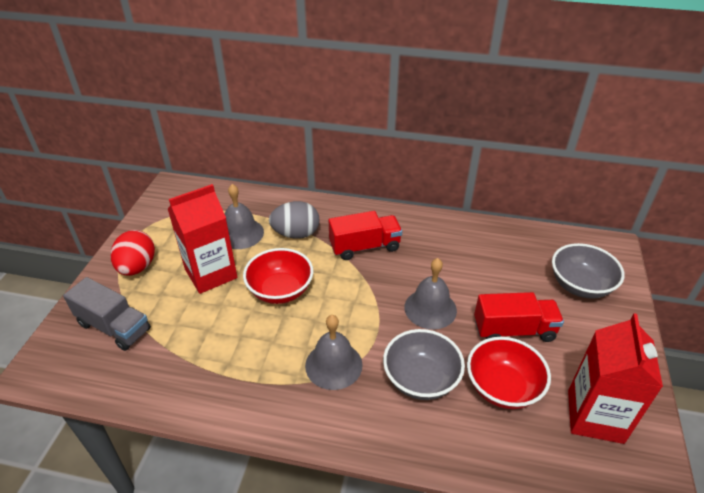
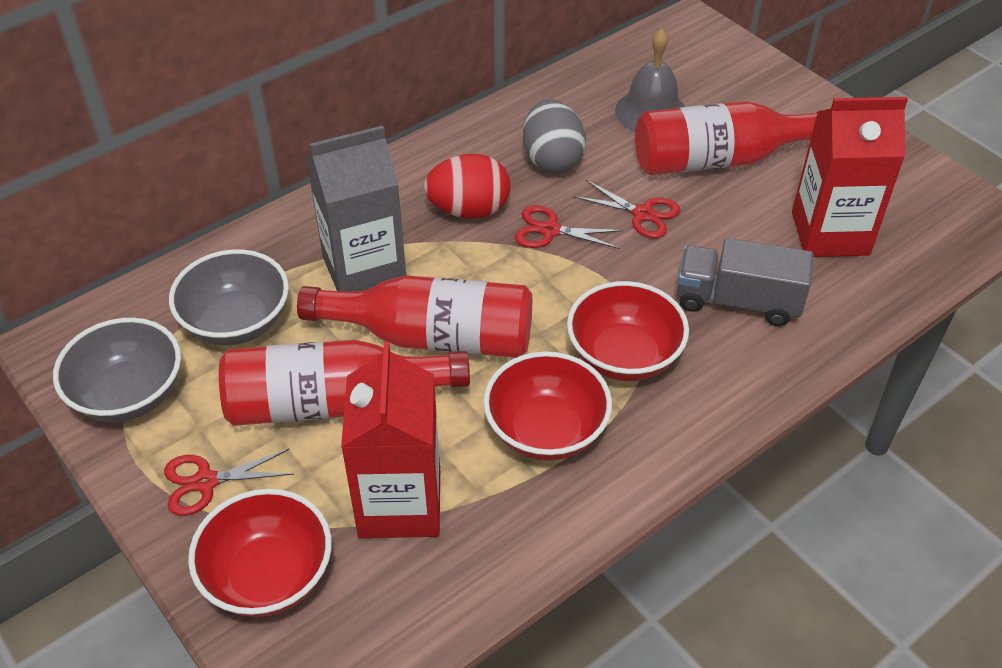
grey bell: [225,184,264,249] [305,315,363,390] [404,258,457,329] = 3 -> [615,29,685,132] = 1
grey carton: none = 0 -> [306,126,406,292] = 1
red bottle: none = 0 -> [219,340,470,426] [297,276,532,358] [635,101,822,175] = 3
red bowl: [243,248,313,304] [467,337,551,409] = 2 -> [188,489,332,617] [483,351,612,461] [567,281,689,381] = 3
red scissors: none = 0 -> [164,449,294,516] [515,205,624,249] [574,180,680,238] = 3
red truck: [329,211,402,260] [474,292,564,342] = 2 -> none = 0

